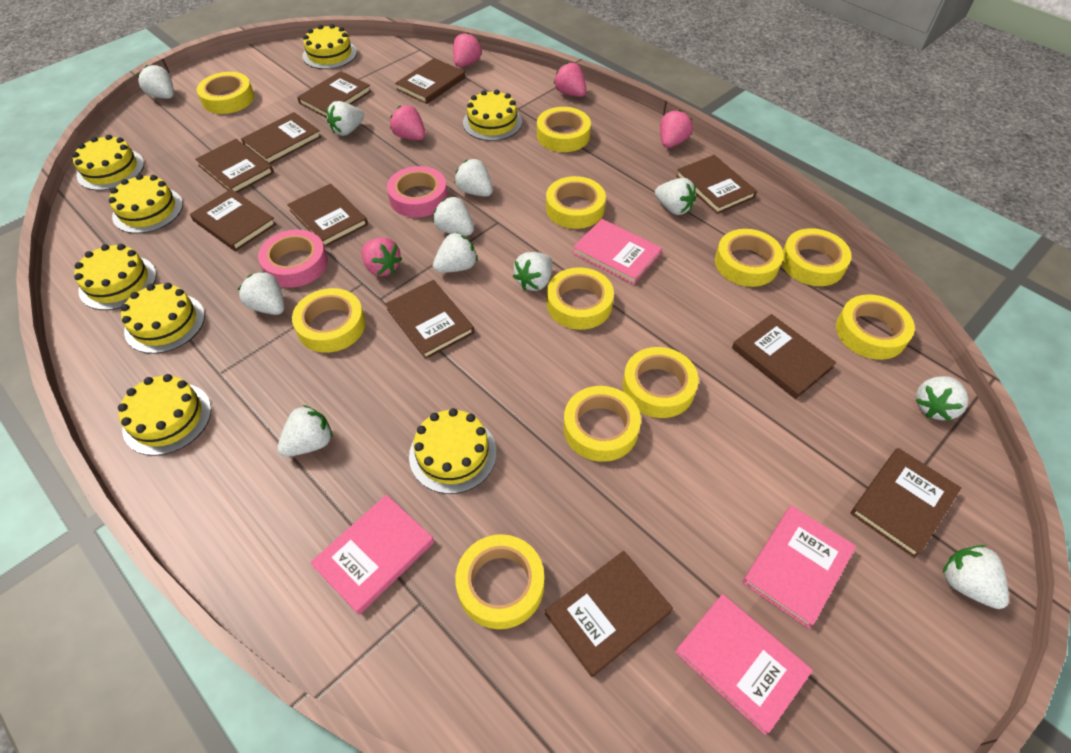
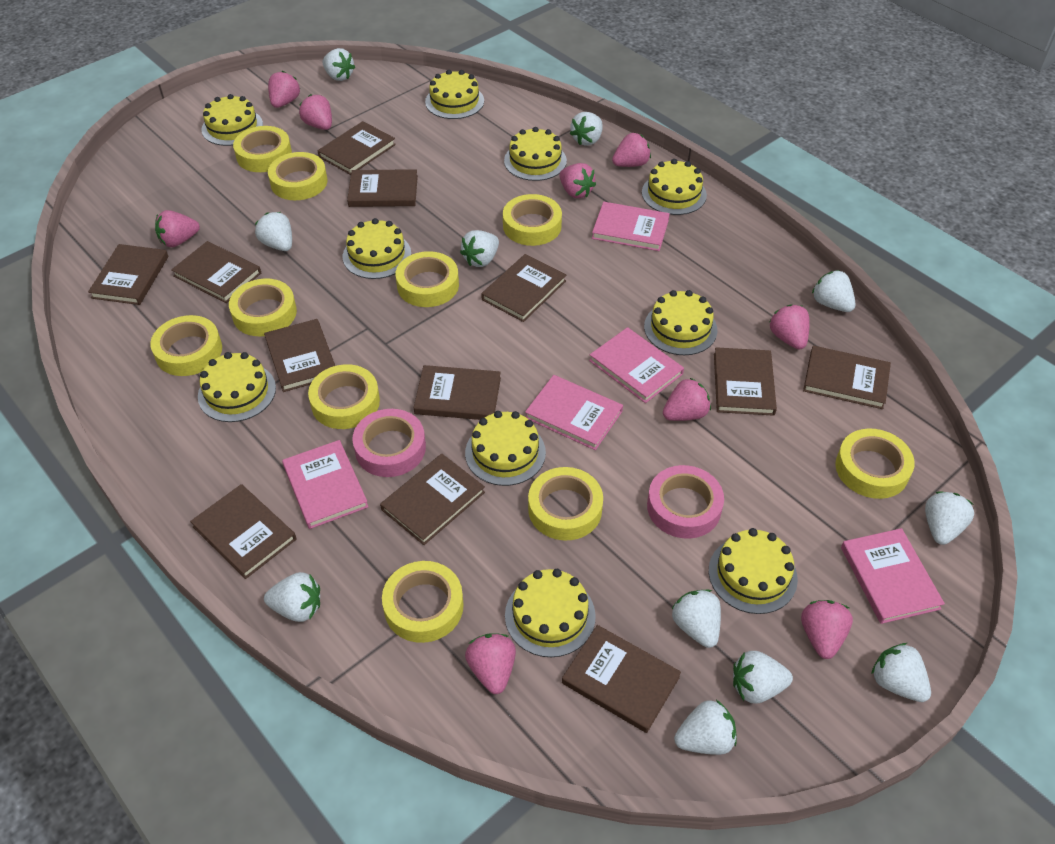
brown book: [190,189,276,251] [195,139,274,193] [241,112,322,165] [287,184,368,247] [297,71,371,118] [385,280,474,359] [395,58,465,104] [545,551,673,677] [676,155,757,214] [732,314,837,399] [850,448,961,558] = 11 -> [88,244,168,305] [171,241,261,303] [190,484,297,579] [264,319,335,392] [318,121,396,175] [347,169,418,207] [380,454,485,545] [414,365,501,420] [481,254,566,322] [562,625,681,733] [714,347,777,416] [803,346,891,409] = 12
pink book: [310,495,434,615] [573,219,662,285] [675,594,813,735] [742,505,856,628] = 4 -> [282,440,368,529] [525,375,623,450] [589,327,684,403] [592,202,670,251] [841,528,945,624] = 5
pink strawberry: [362,237,402,276] [390,105,426,140] [453,32,482,67] [554,63,587,97] [660,110,693,148] = 5 -> [155,210,200,247] [268,71,300,108] [299,94,332,130] [465,634,516,694] [559,163,596,198] [612,133,651,167] [663,378,711,421] [770,304,810,350] [801,600,853,659] = 9
yellow cake: [72,134,144,190] [74,244,157,310] [109,174,183,234] [118,374,211,456] [121,283,205,354] [302,24,357,69] [409,408,497,494] [463,90,522,141] = 8 -> [198,352,276,422] [201,94,263,146] [343,218,411,279] [425,70,484,119] [465,411,546,486] [504,127,567,181] [505,569,596,657] [642,159,707,215] [644,290,717,355] [709,528,798,614] = 10
yellow tape: [197,72,254,114] [292,288,366,353] [455,534,544,629] [537,107,591,152] [546,176,606,229] [547,267,614,330] [563,386,641,462] [622,347,699,418] [715,229,784,287] [781,228,852,286] [836,294,915,360] = 11 -> [150,315,222,376] [229,279,297,336] [233,126,292,172] [268,152,328,200] [308,364,380,429] [382,561,464,643] [396,251,459,307] [503,194,562,246] [528,467,603,540] [835,429,915,499] = 10

